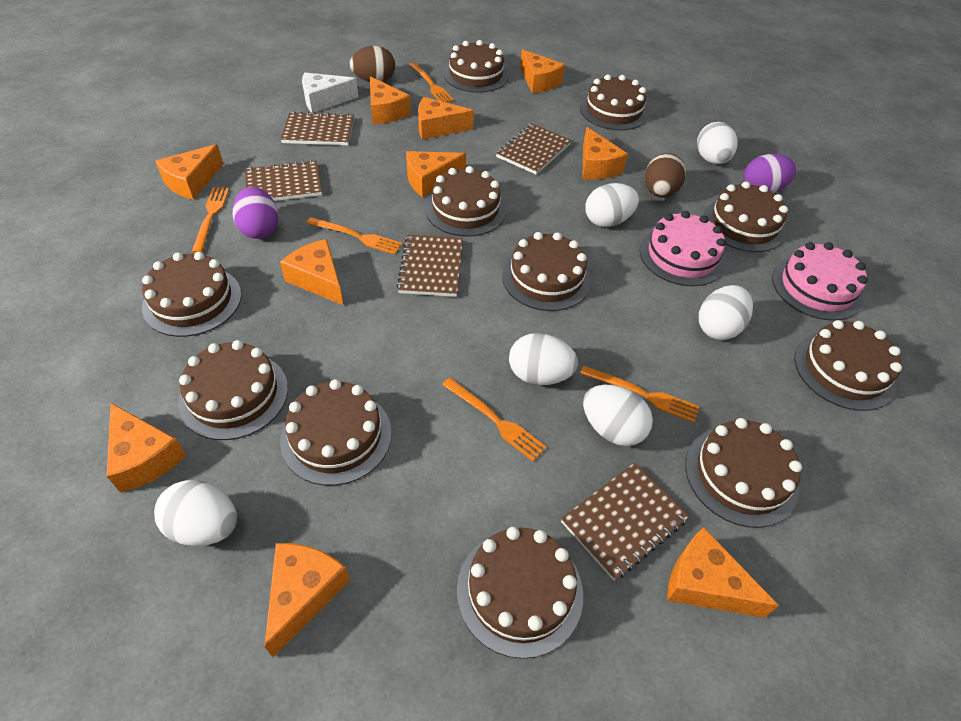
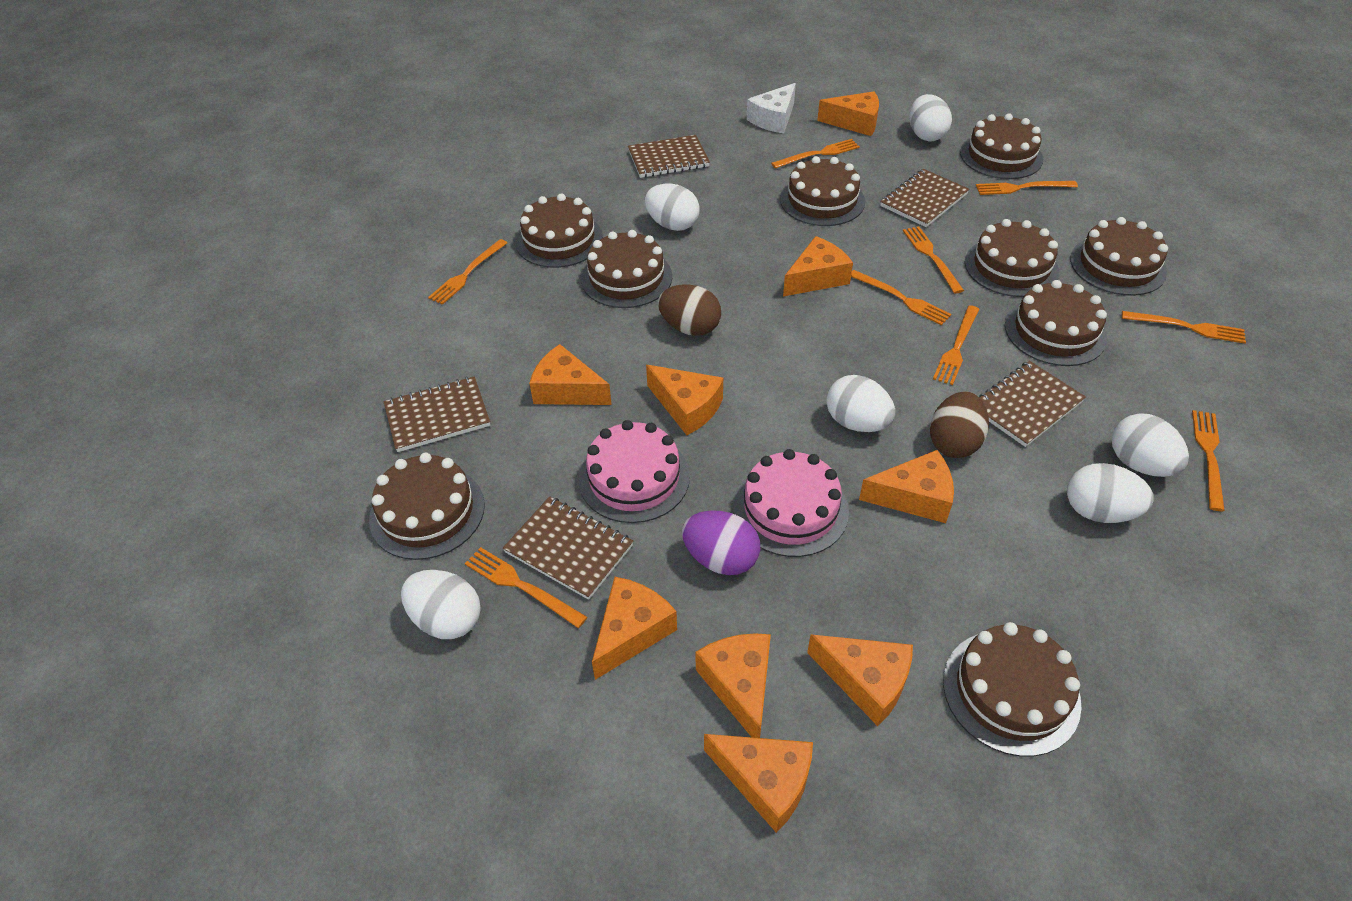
brown cake: [142,252,241,337] [178,340,288,440] [280,379,392,486] [425,166,506,237] [444,40,509,93] [457,527,583,659] [502,232,591,311] [580,74,648,131] [685,418,802,528] [704,181,788,252] [794,320,902,411] = 11 -> [369,452,485,560] [515,194,603,268] [581,230,672,308] [780,156,865,226] [943,622,1082,757] [960,113,1043,179] [965,219,1059,297] [1005,280,1107,366] [1070,217,1168,296] = 9
orange cheese: [107,403,187,493] [155,144,223,200] [265,543,350,657] [280,239,343,305] [370,76,411,124] [406,151,466,197] [418,97,474,140] [520,49,565,93] [583,127,628,180] [667,527,779,618] = 10 -> [529,344,612,405] [592,577,677,680] [646,365,723,435] [696,633,771,738] [704,734,813,833] [783,236,853,296] [807,634,913,726] [817,91,879,136] [859,450,954,523] = 9
orange fork: [192,187,229,253] [306,217,402,255] [409,62,454,103] [442,378,547,461] [580,366,700,423] = 5 -> [428,239,507,305] [465,547,587,628] [771,139,860,169] [851,270,951,325] [903,226,964,294] [933,305,979,385] [976,181,1078,195] [1122,311,1246,344] [1192,410,1225,511] = 9
purple egg: [232,187,279,239] [743,154,796,193] = 2 -> [682,510,761,575] = 1

